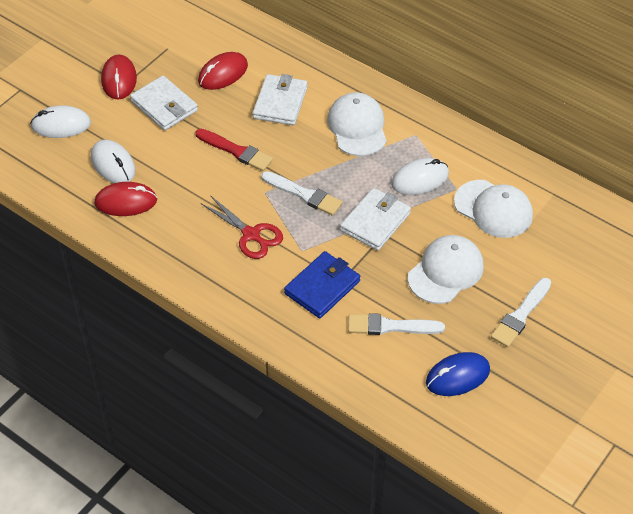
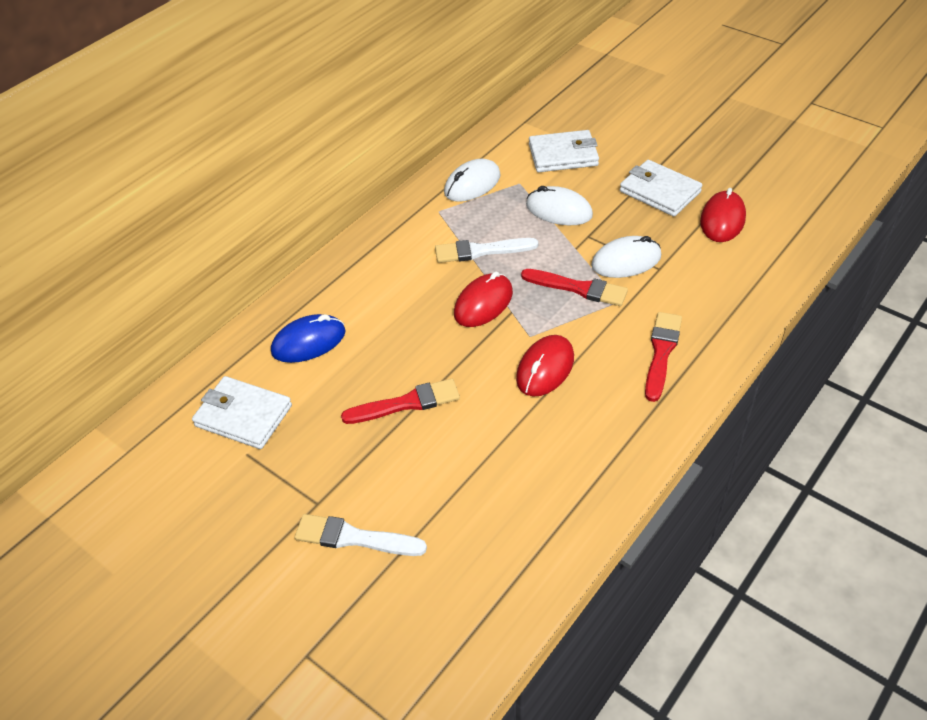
blue wallet: [284,251,360,318] = 1 -> none = 0
red brush: [196,129,273,171] = 1 -> [341,379,460,424] [521,269,628,306] [645,312,682,402] = 3
red scissors: [201,195,283,259] = 1 -> none = 0
white brush: [261,171,343,216] [348,313,445,335] [491,278,551,347] = 3 -> [295,514,427,556] [435,238,538,263] = 2
white cap: [327,92,387,156] [408,235,484,304] [454,180,533,238] = 3 -> none = 0

